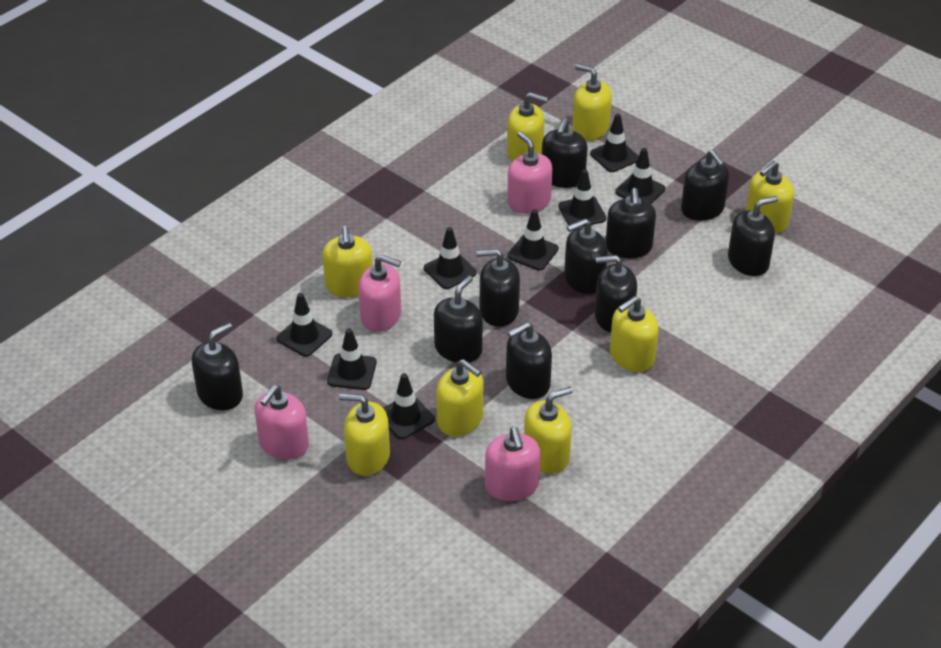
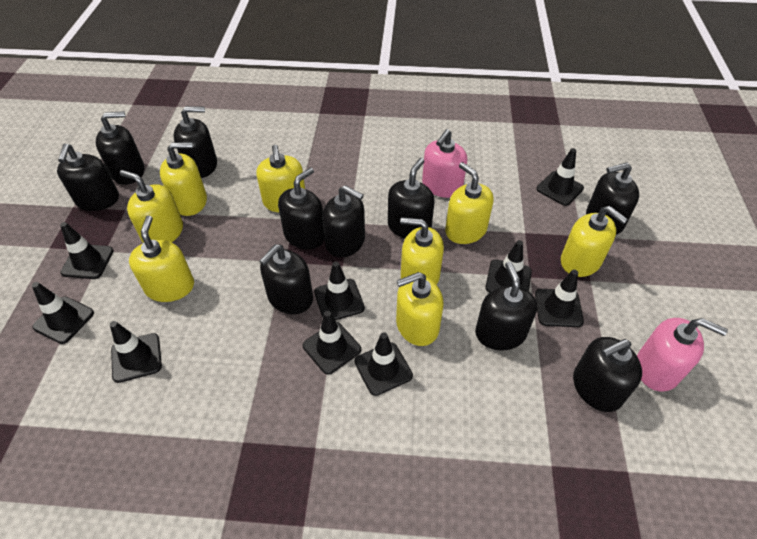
black traffic cone: [277,293,332,357] [327,328,377,390] [383,373,435,439] [424,227,476,289] [507,209,559,270] [558,169,606,227] [590,114,639,172] [615,148,665,204] = 8 -> [32,282,94,344] [60,222,114,279] [110,321,162,383] [303,311,361,375] [314,262,365,320] [354,332,413,396] [485,240,532,292] [535,270,584,327] [536,148,584,206] = 9
pink soap dispenser: [255,385,309,460] [358,255,401,332] [485,427,541,501] [507,132,552,214] = 4 -> [422,129,467,198] [637,318,728,391] = 2

